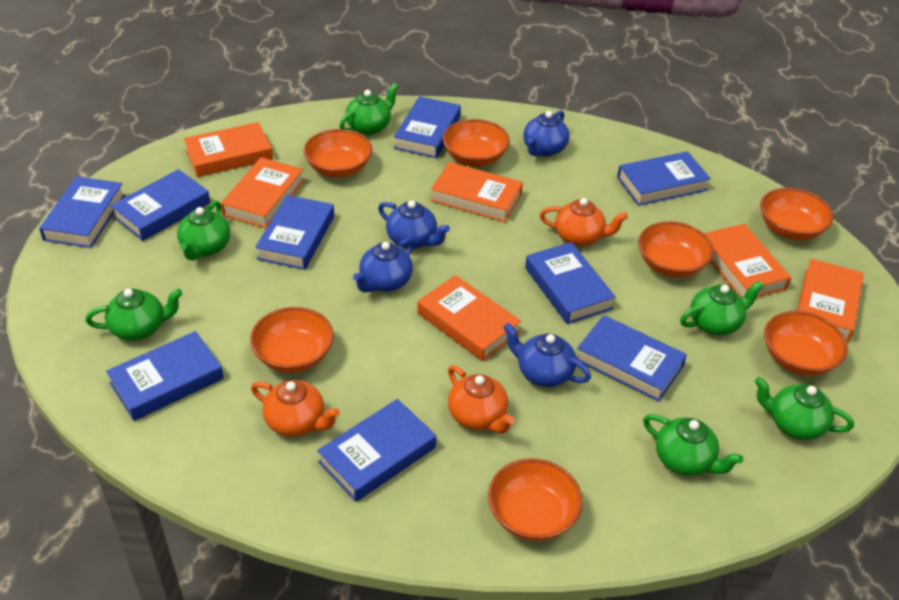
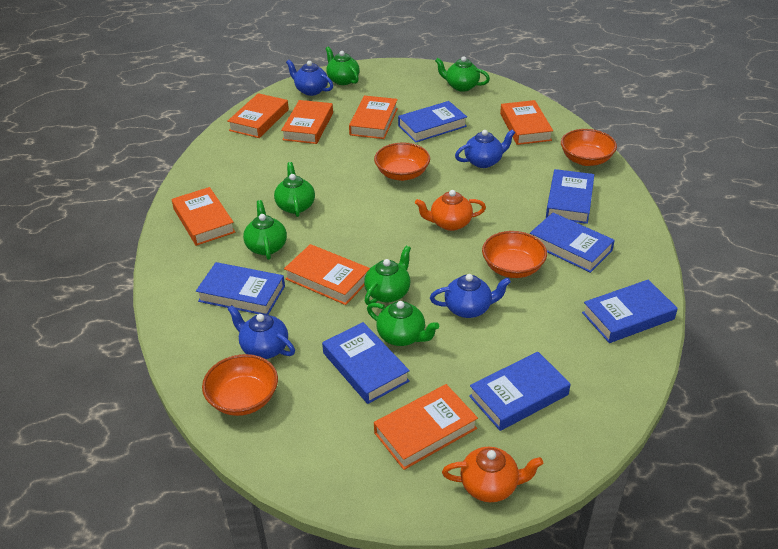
blue book: [39,176,125,248] [106,331,224,421] [110,169,210,241] [255,195,334,270] [317,399,436,502] [394,96,461,158] [525,242,616,324] [576,315,687,402] [617,151,711,206] = 9 -> [196,262,285,315] [322,322,410,404] [398,101,467,143] [469,352,571,431] [530,213,615,273] [546,169,594,224] [582,280,678,343] = 7
orange book: [184,122,273,177] [221,157,304,228] [418,275,521,361] [431,162,523,222] [704,224,791,298] [797,259,864,342] = 6 -> [172,187,235,246] [227,93,289,138] [281,100,333,144] [284,244,370,305] [349,95,398,139] [374,384,478,470] [500,100,553,145] = 7
orange bowl: [250,307,334,373] [303,129,372,177] [443,119,510,166] [488,458,583,541] [638,221,714,278] [760,188,833,240] [764,311,848,376] = 7 -> [202,354,278,416] [374,142,430,181] [482,231,547,278] [561,129,617,166] = 4
orange teapot: [251,380,340,437] [448,365,515,434] [540,198,628,246] = 3 -> [415,190,486,231] [442,447,543,502] = 2

